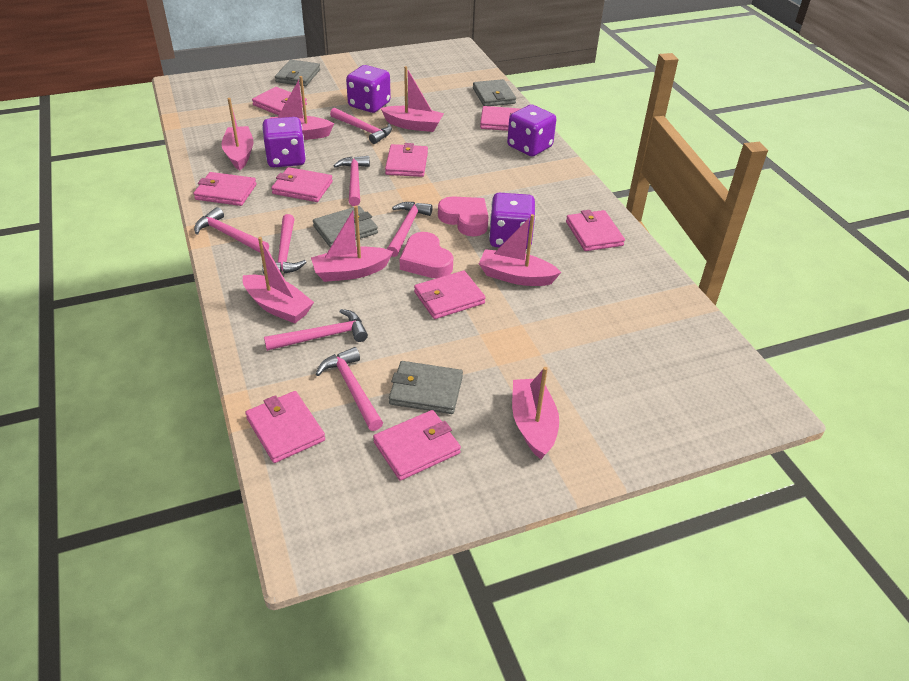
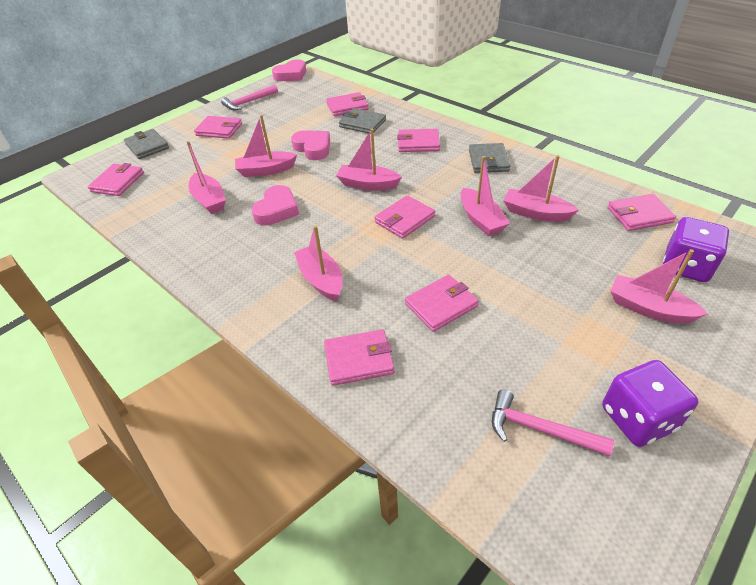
grey wallet: [275,60,320,86] [313,206,378,247] [389,361,463,414] [473,79,516,106] = 4 -> [124,129,169,159] [339,108,386,134] [469,143,510,173] = 3
pink hammer: [194,207,269,253] [262,214,307,274] [264,309,368,351] [316,347,383,431] [330,108,392,144] [334,156,370,206] [387,202,433,257] = 7 -> [221,85,278,110] [492,389,614,456] = 2
pink heart: [400,232,453,278] [438,196,488,236] = 2 -> [251,185,299,226] [272,59,306,81] [291,130,330,160] = 3
pink wallet: [194,172,257,206] [245,391,325,463] [252,87,307,115] [271,167,333,202] [373,410,461,481] [385,143,428,177] [414,271,486,319] [480,106,521,131] [566,210,625,251] = 9 -> [88,163,144,196] [194,116,242,139] [324,329,395,386] [326,92,368,116] [374,195,435,239] [397,129,440,152] [405,275,479,332] [607,194,676,231] = 8
purple dice: [262,117,306,167] [346,65,391,113] [489,193,535,249] [507,105,556,156] = 4 -> [602,360,699,447] [663,217,729,282] = 2

